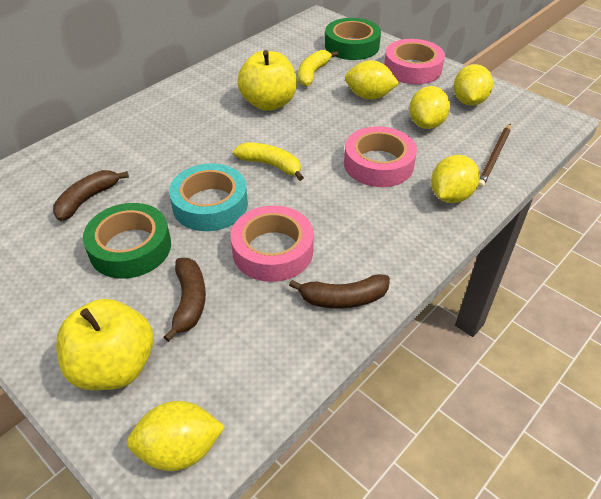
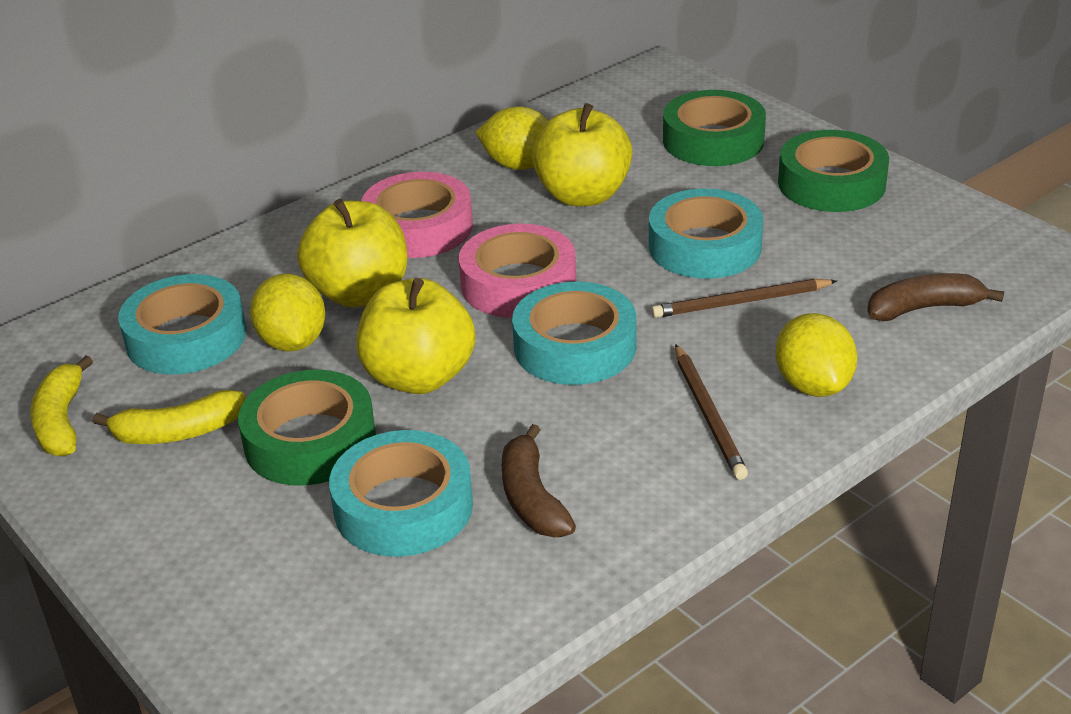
brown banana: [53,170,129,221] [164,258,206,342] [289,274,390,309] = 3 -> [502,424,576,537] [867,273,1004,321] = 2
brown pencil: [478,124,511,188] = 1 -> [651,279,837,318] [675,344,748,480] = 2
green tape: [83,203,171,279] [325,18,381,60] = 2 -> [238,370,376,485] [663,90,766,166] [778,130,889,212] = 3
pink tape: [231,205,314,282] [344,126,417,187] [384,39,445,85] = 3 -> [361,172,473,258] [459,224,576,318] = 2
turquoise tape: [169,163,248,231] = 1 -> [118,274,246,374] [329,430,473,557] [512,282,636,385] [649,189,763,279] = 4
yellow apple: [56,299,154,390] [237,50,297,111] = 2 -> [297,199,407,308] [357,278,476,394] [531,103,632,206] = 3
yellow lemon: [127,401,225,471] [345,60,399,100] [409,86,450,129] [431,155,480,203] [453,64,493,106] = 5 -> [250,273,325,352] [475,106,549,170] [776,313,857,397] = 3

